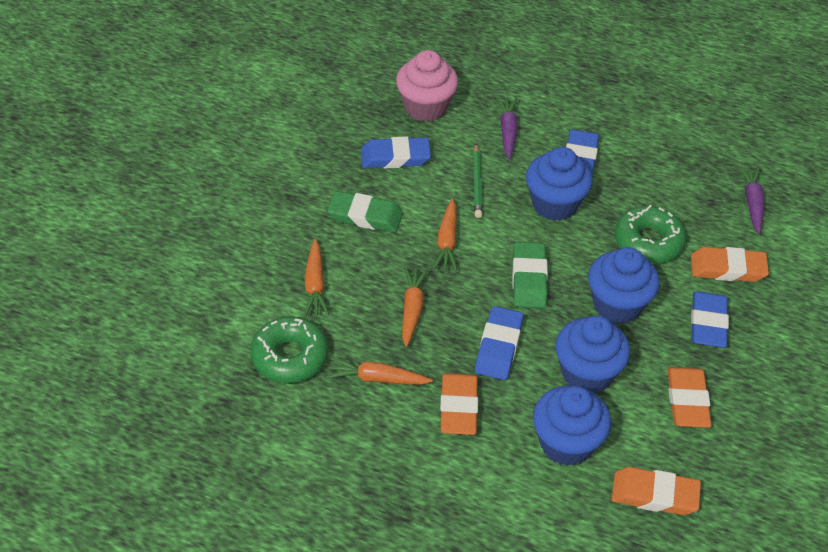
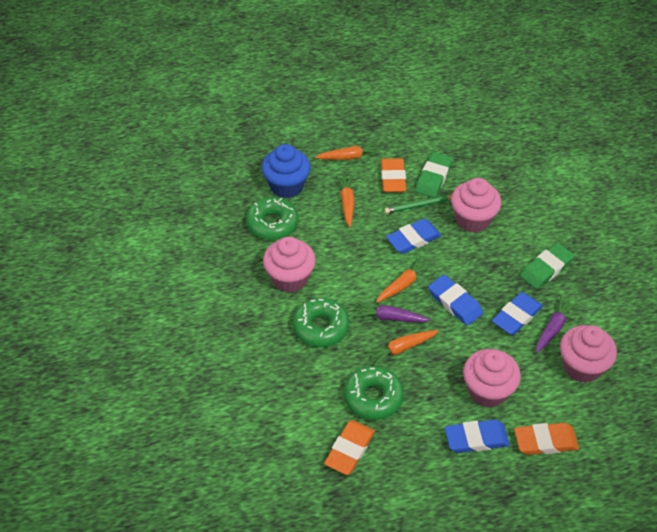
blue cupcake: [526,147,593,221] [533,385,611,466] [555,316,630,393] [588,247,660,324] = 4 -> [262,144,310,198] = 1
green donut: [250,316,328,383] [615,205,686,264] = 2 -> [246,197,298,240] [293,298,349,347] [344,366,404,420] = 3
orange eraser: [440,373,478,435] [611,467,701,515] [667,367,711,428] [691,247,769,282] = 4 -> [324,420,375,475] [381,158,406,192] [514,423,579,455] = 3
pink cupcake: [396,50,458,122] = 1 -> [263,237,316,293] [451,178,501,233] [463,349,521,408] [560,325,617,383] = 4

